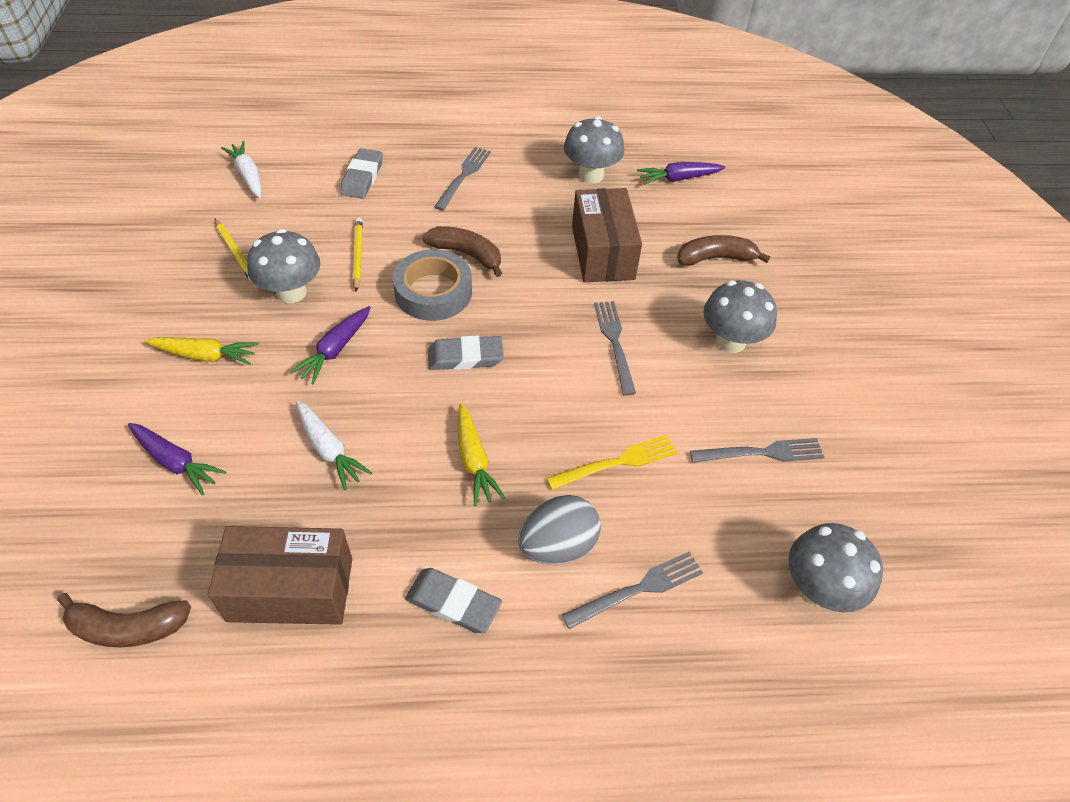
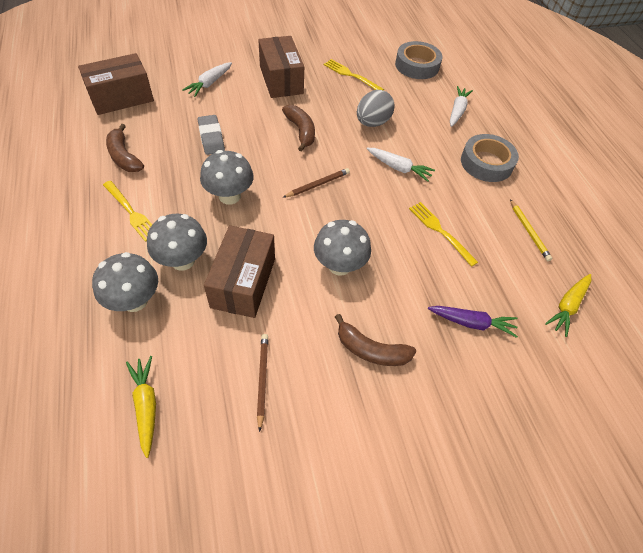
brown box: [208,526,352,625] [572,188,642,283] = 2 -> [78,53,154,115] [204,225,275,318] [258,36,304,98] = 3
brown pencil: none = 0 -> [257,334,268,432] [283,168,350,198] = 2
grey eraser: [340,148,383,199] [405,568,502,633] [428,335,504,370] = 3 -> [198,115,225,155] = 1
grey fork: [434,147,491,211] [562,552,703,629] [594,301,636,396] [690,438,824,463] = 4 -> none = 0
grey tape: [393,249,472,321] = 1 -> [395,41,443,79] [461,134,519,182] = 2
purple carrot: [128,423,226,495] [290,306,371,385] [637,162,725,185] = 3 -> [428,306,518,338] = 1
white carrot: [221,141,261,198] [296,401,372,490] = 2 -> [182,62,232,97] [367,148,435,182] [450,86,473,127] = 3
yellow fork: [546,435,678,490] = 1 -> [103,181,152,242] [324,59,384,91] [409,202,478,267] = 3
yellow pencil: [215,219,252,282] [353,218,363,291] = 2 -> [510,199,552,261] = 1

